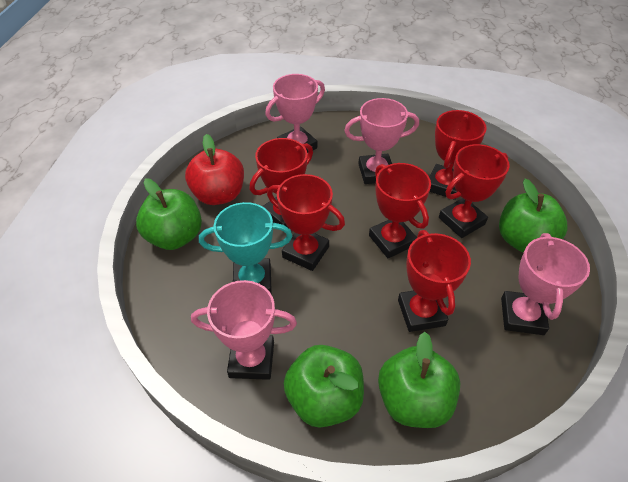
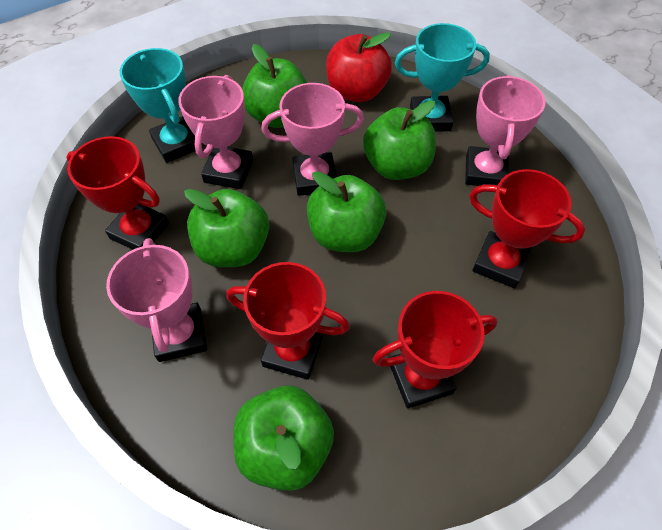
green apple: [136,178,202,250] [284,345,364,428] [378,332,460,428] [499,179,567,253] = 4 -> [184,189,269,267] [233,386,334,491] [242,44,307,128] [307,171,386,252] [363,100,436,180] = 5
red trophy: [250,138,313,228] [267,174,345,271] [369,163,431,258] [398,230,471,332] [429,110,487,200] [439,144,510,238] = 6 -> [66,136,169,250] [227,262,350,380] [373,291,498,408] [469,169,585,288] = 4
turquoise trophy: [199,202,292,294] = 1 -> [120,48,195,163] [395,23,490,132] = 2

